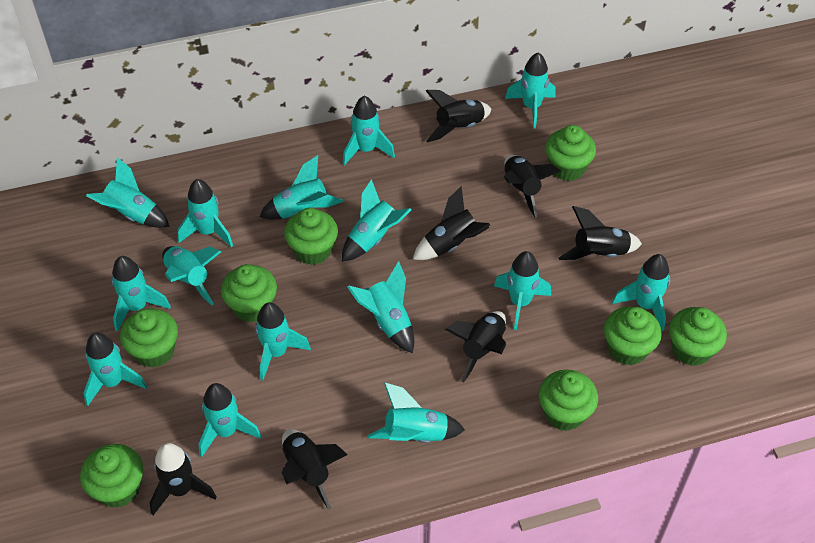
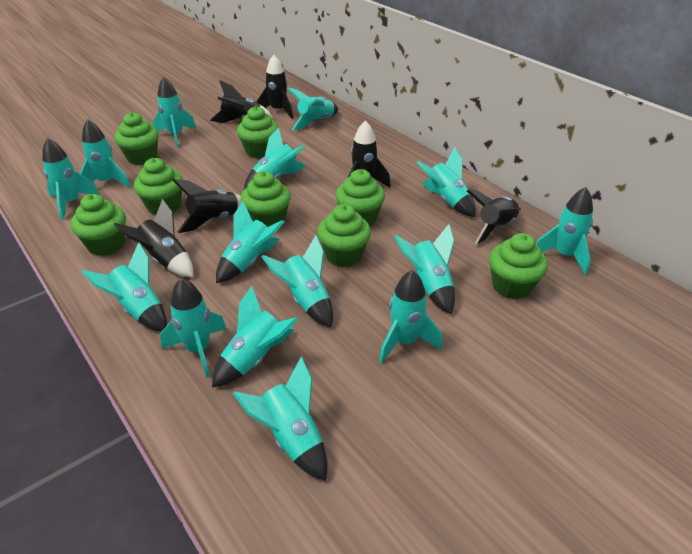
black rocket: [150,443,217,515] [282,429,348,510] [413,186,490,260] [426,90,491,142] [445,311,506,382] [504,155,561,218] [559,206,642,260] = 7 -> [114,199,193,277] [172,179,241,233] [210,80,273,123] [257,55,293,119] [348,120,391,188] [467,189,521,244] = 6

